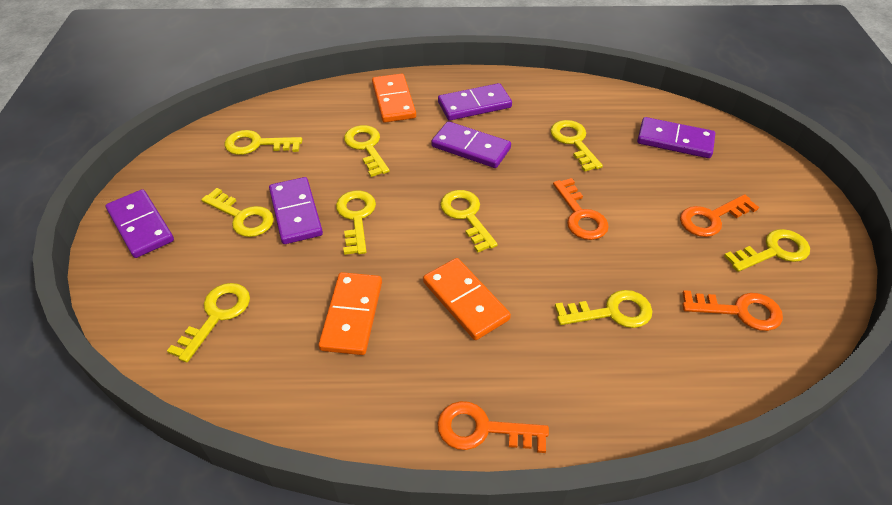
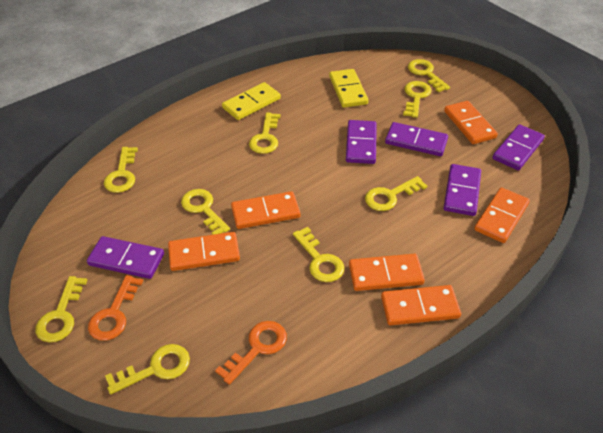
orange domino: [318,272,382,355] [372,73,416,123] [423,258,511,340] = 3 -> [168,232,240,271] [231,191,300,229] [349,254,425,291] [381,285,461,325] [444,101,498,144] [474,187,530,243] = 6
orange key: [437,401,549,453] [553,178,609,240] [680,194,759,237] [682,290,783,331] = 4 -> [88,275,143,341] [215,321,287,385] = 2
yellow domino: none = 0 -> [222,82,281,120] [329,69,368,108] = 2

